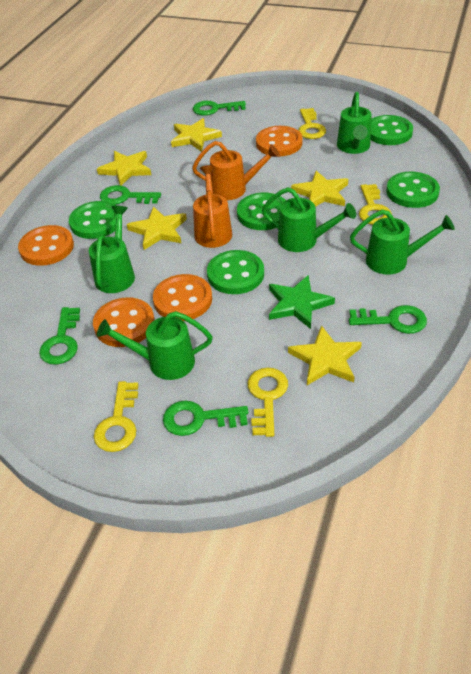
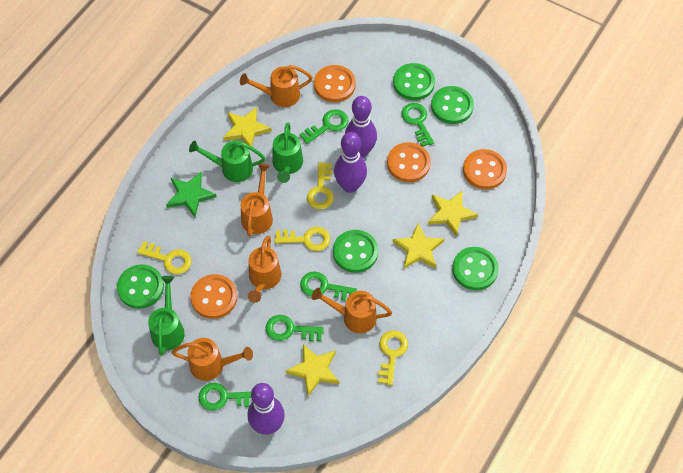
green watering can: [89,205,135,293] [97,311,213,380] [262,187,356,252] [337,92,372,154] [350,210,455,275] = 5 -> [148,276,185,356] [189,141,265,182] [272,123,303,183] = 3
orange watering can: [192,141,280,200] [193,165,232,248] = 2 -> [171,338,253,381] [240,65,313,107] [241,164,273,236] [248,236,281,303] [312,288,392,333] = 5
purple bowling pin: none = 0 -> [247,383,285,435] [334,132,367,193] [345,96,377,158] = 3
yellow star: [97,151,151,186] [127,206,187,250] [171,118,222,152] [288,325,362,385] [291,170,348,207] = 5 -> [223,107,272,147] [286,344,339,396] [393,223,444,269] [428,190,478,237] = 4

